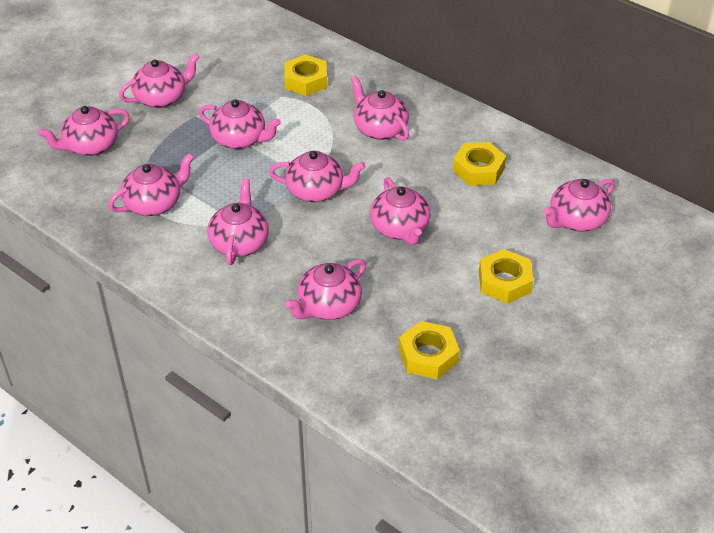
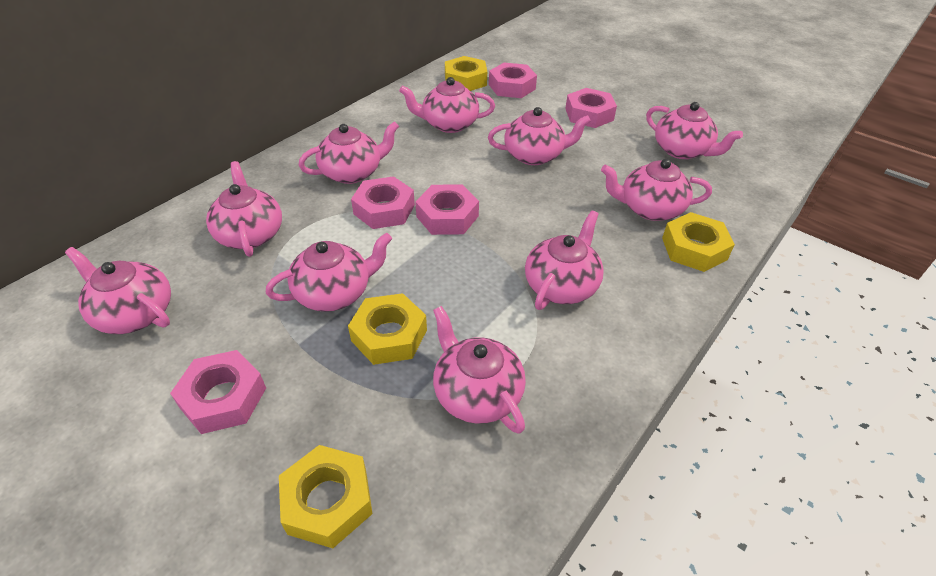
pink nut: none = 0 -> [170,350,266,434] [351,176,415,229] [415,184,479,235] [489,63,537,98] [565,88,617,128] = 5

